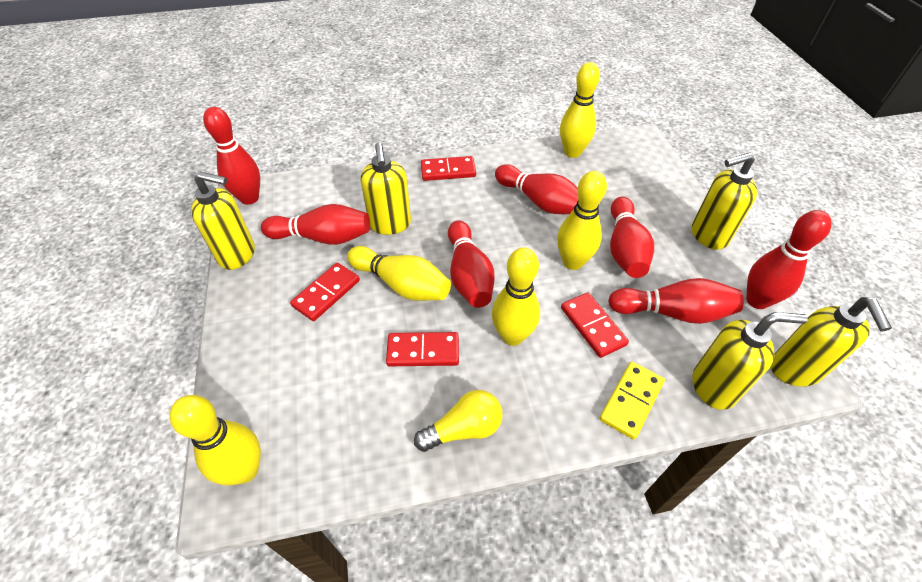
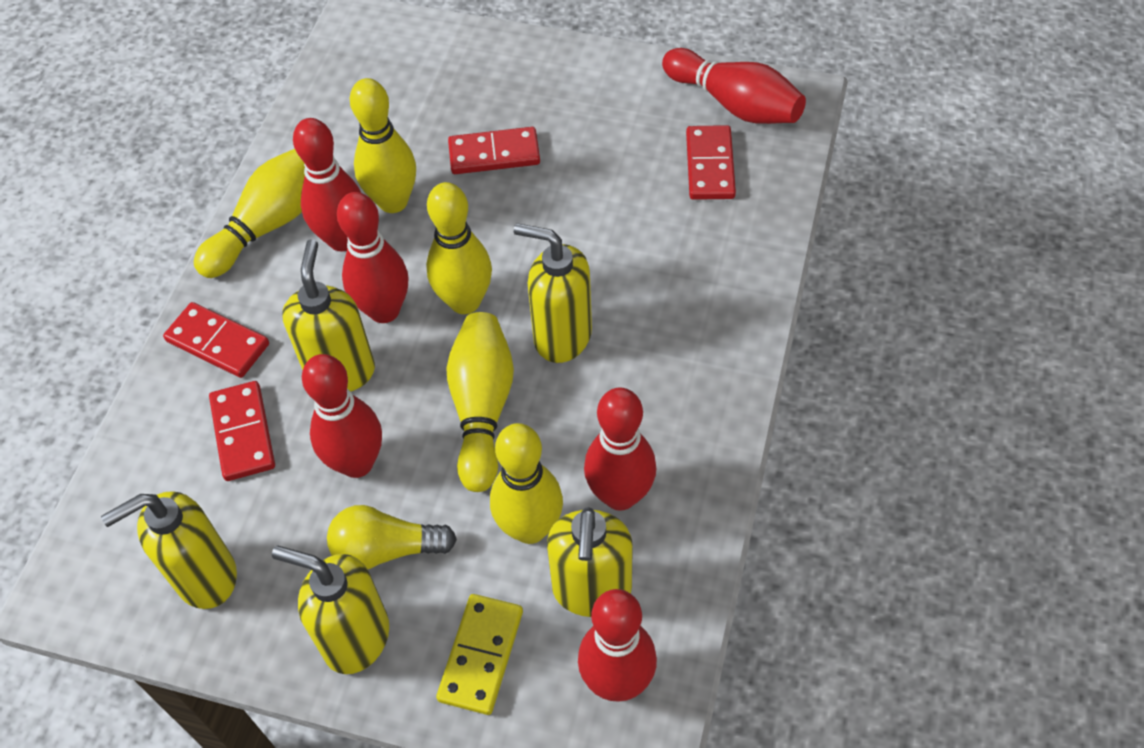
red bowling pin: [203,107,260,205] [261,204,370,245] [448,221,495,308] [495,164,578,214] [608,278,744,324] [610,197,654,278] [746,210,832,309] = 7 -> [293,118,361,252] [302,354,382,478] [337,192,408,323] [578,589,657,702] [584,387,656,511] [662,48,806,124] = 6

